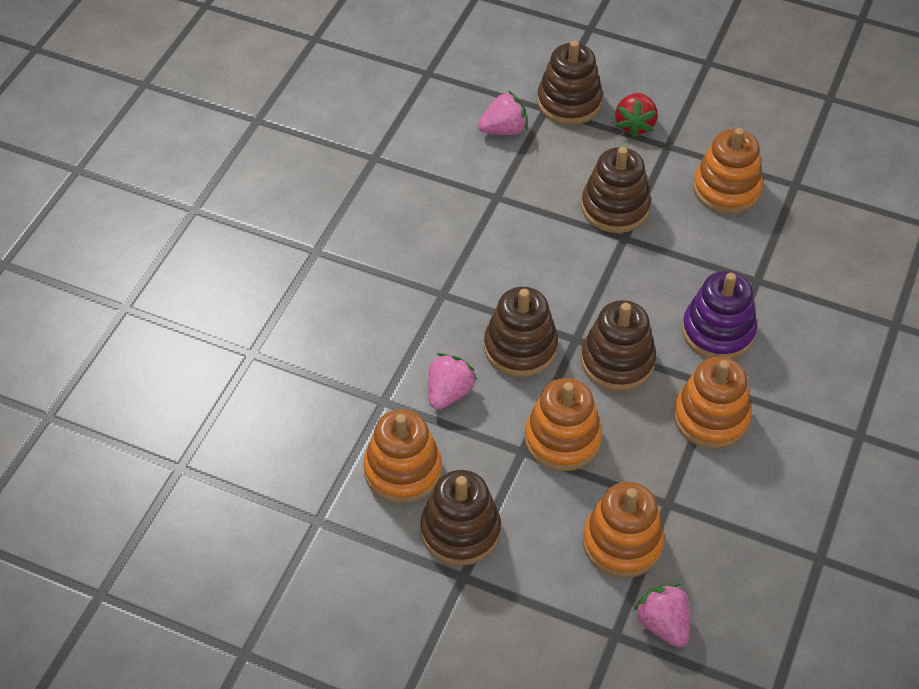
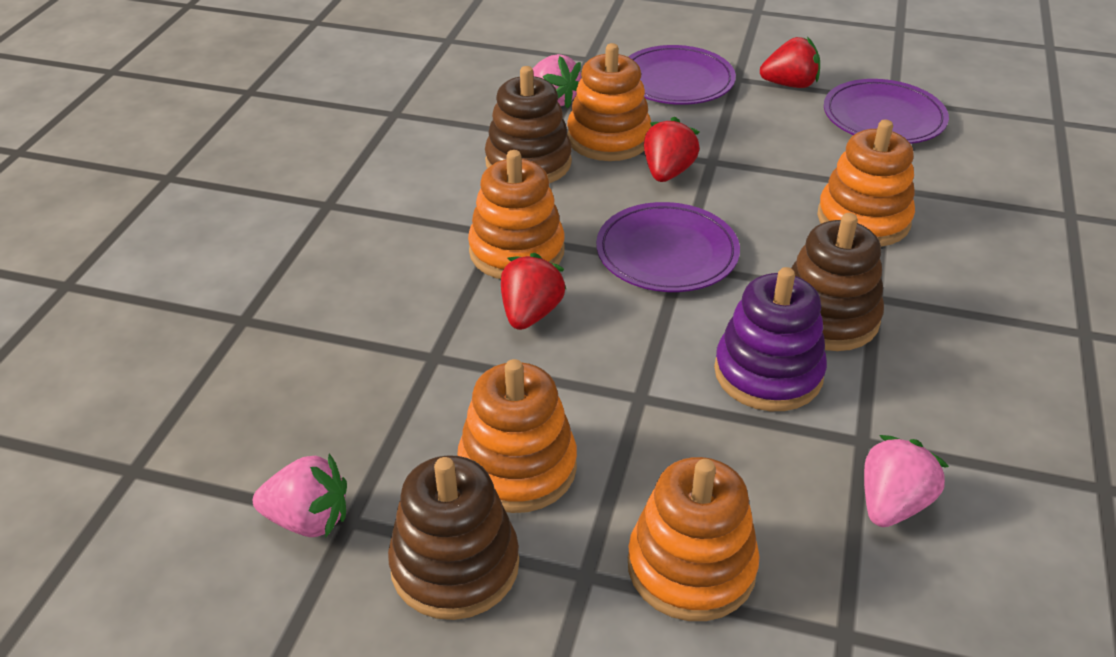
brown stacking toy: [420,470,501,566] [484,287,558,377] [537,40,603,125] [581,147,651,233] [581,300,656,391] = 5 -> [388,455,519,620] [485,66,572,183] [791,213,884,351] = 3
purple plate: none = 0 -> [596,202,740,292] [628,45,736,105] [824,79,949,144] = 3
red strawberry: [615,93,658,138] = 1 -> [501,253,566,330] [644,117,700,182] [760,37,820,88] = 3

